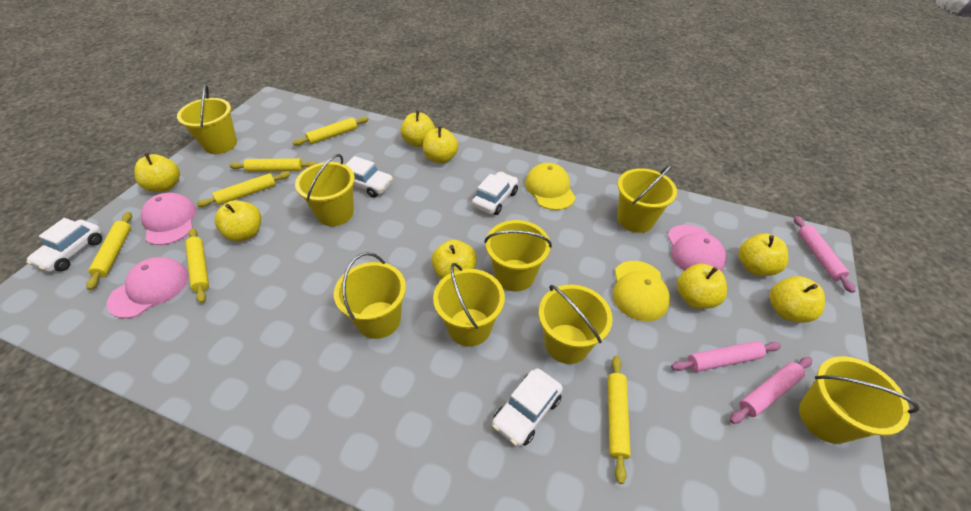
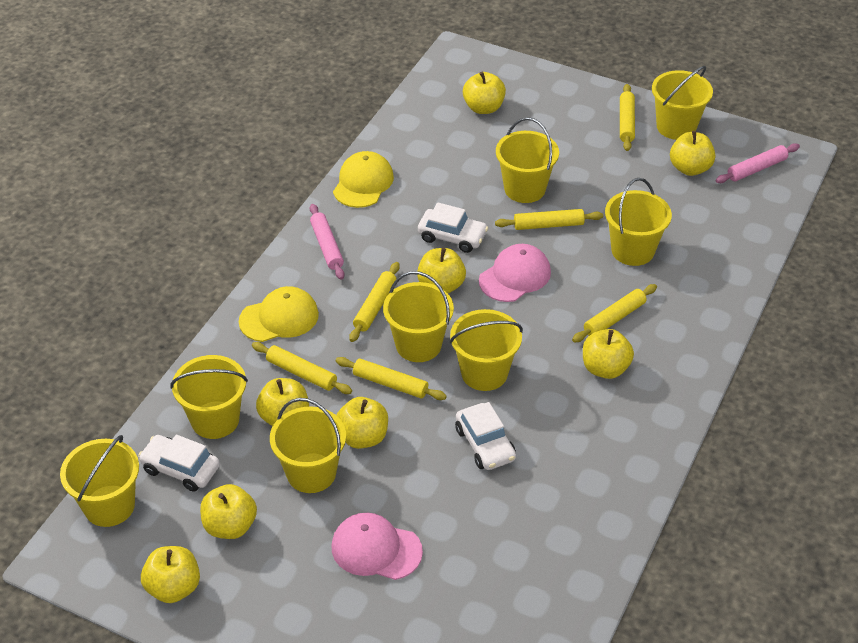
pink cap: [107,257,189,318] [141,193,196,245] [667,225,726,272] = 3 -> [332,513,423,580] [479,244,551,302] = 2
pink rolling pin: [671,341,781,372] [730,357,812,424] [794,216,855,293] = 3 -> [310,204,345,280] [716,143,800,183] = 2
white car: [26,218,102,272] [345,156,393,198] [472,172,518,215] [492,368,563,447] = 4 -> [138,435,220,492] [418,202,488,253] [455,402,516,470] = 3

